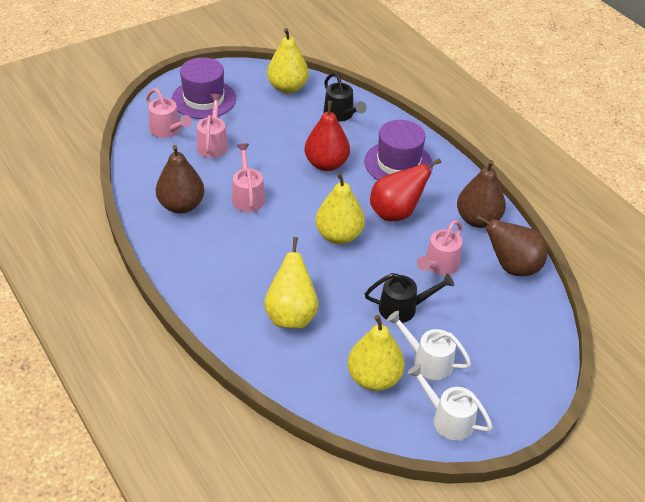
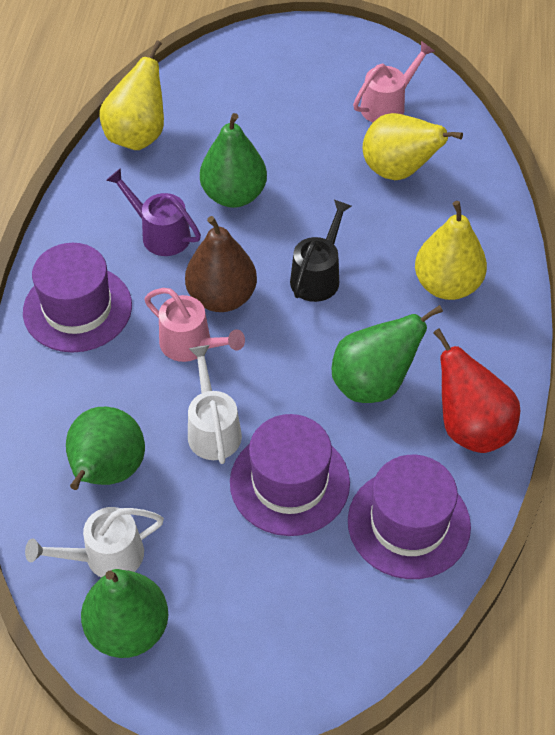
black watering can: [323,72,367,121] [365,273,454,323] = 2 -> [290,200,352,302] = 1
brown pear: [156,145,205,214] [457,160,506,228] [476,215,547,276] = 3 -> [185,216,257,312] = 1
green pear: none = 0 -> [66,407,145,490] [81,569,168,658] [200,113,267,208] [332,305,443,403] = 4
pink watering can: [146,88,192,138] [197,94,228,158] [232,143,265,212] [417,220,462,275] = 4 -> [144,288,245,362] [353,41,435,122] = 2
purple hat: [172,57,236,119] [364,120,433,180] = 2 -> [23,243,132,353] [230,414,350,536] [348,455,471,579] = 3
purple watering can: none = 0 -> [106,168,201,256] = 1
red pear: [304,101,350,171] [370,158,441,221] = 2 -> [433,328,520,453] = 1
yellow pear: [264,237,318,329] [267,28,309,93] [315,172,365,244] [348,315,405,391] = 4 -> [99,40,164,150] [363,113,463,180] [415,201,487,300] = 3

